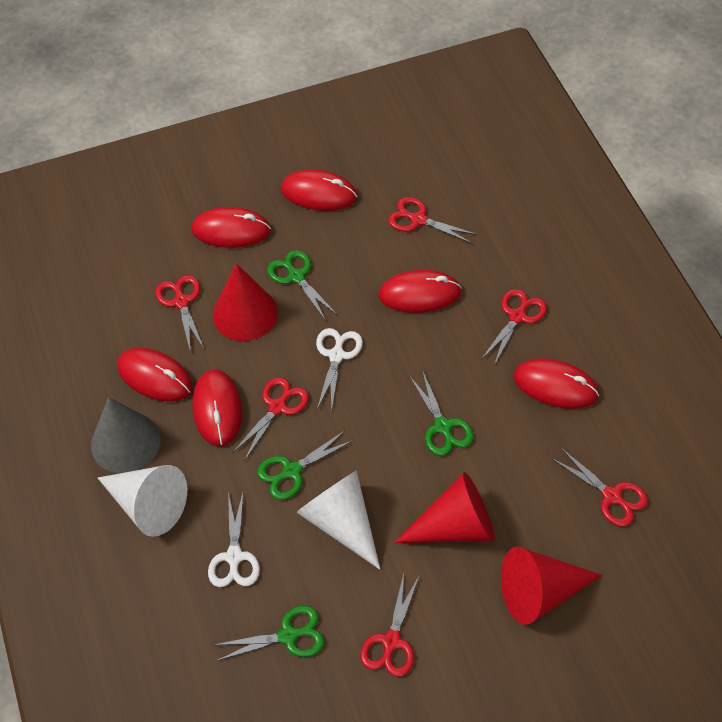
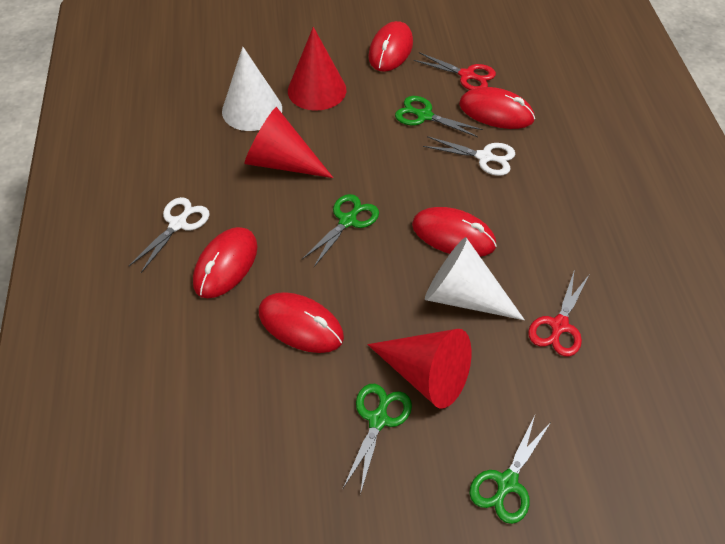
grey cone: [91,397,161,473] = 1 -> none = 0
red mouse: [117,347,193,402] [191,207,271,248] [192,369,242,446] [281,169,357,211] [379,270,462,313] [513,358,599,409] = 6 -> [193,227,257,298] [259,292,344,353] [368,21,413,72] [412,207,497,257] [459,87,535,129] = 5
red scissors: [155,275,204,353] [232,377,309,461] [360,574,419,677] [388,197,478,244] [482,289,547,365] [551,448,648,527] = 6 -> [413,52,496,90] [528,269,589,357] = 2

